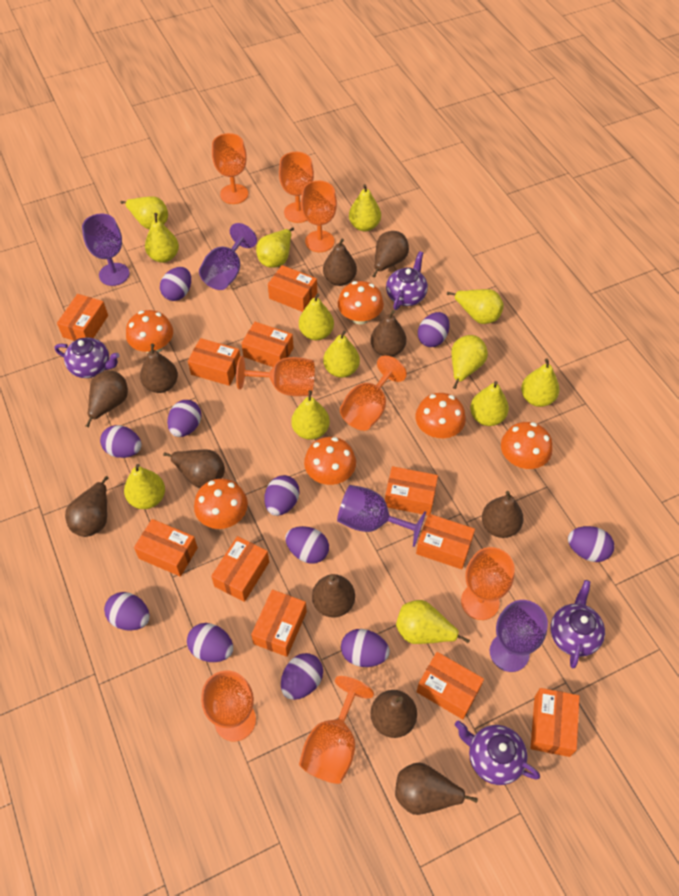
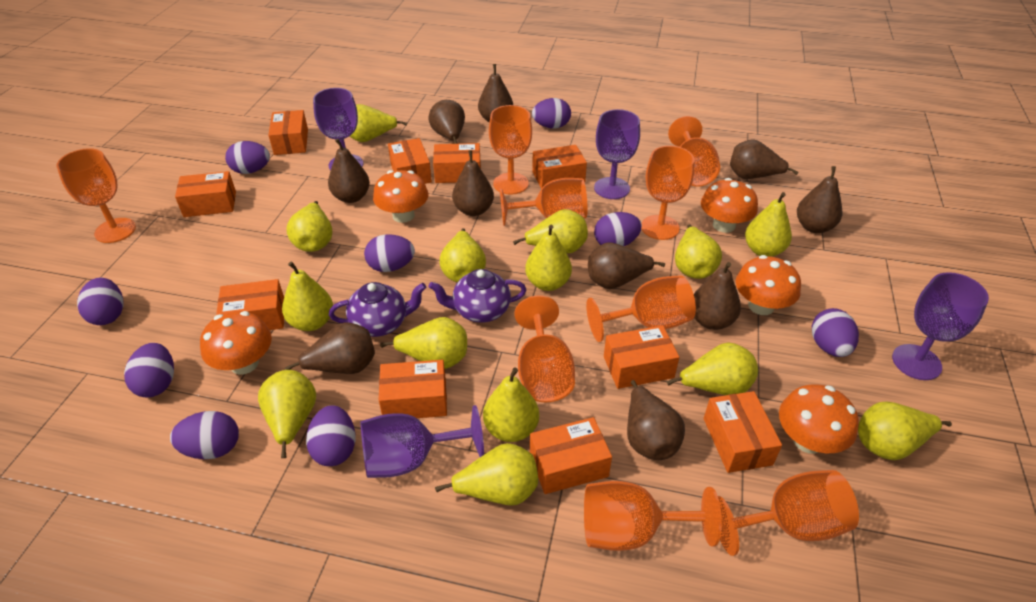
brown pear: [65,476,109,537] [86,371,128,427] [140,344,178,393] [163,449,225,488] [312,574,355,618] [323,238,357,286] [370,310,407,357] [371,690,417,738] [372,231,409,277] [395,762,478,815] [482,491,523,538] = 11 -> [285,322,375,374] [328,139,370,203] [429,100,465,144] [452,150,494,216] [478,64,513,122] [588,243,665,289] [627,380,685,460] [694,262,741,330] [730,139,799,179] [797,166,842,233] = 10
orange box: [57,294,108,341] [134,519,198,577] [188,338,240,386] [211,536,269,602] [241,322,294,367] [251,589,307,657] [268,265,317,312] [385,466,438,515] [416,514,475,569] [417,652,484,720] [531,688,580,757] = 11 -> [175,171,236,217] [216,279,284,330] [268,110,308,155] [379,360,447,418] [388,138,432,184] [433,143,481,183] [530,417,612,494] [532,145,587,189] [604,325,679,389] [704,391,782,473] = 10
orange goblet: [201,671,256,742] [212,133,248,204] [236,356,315,396] [279,152,314,223] [299,676,374,784] [301,181,337,252] [340,355,407,431] [461,547,515,620] = 8 -> [56,148,136,243] [489,105,532,194] [500,178,588,226] [515,295,575,402] [584,481,722,551] [586,275,696,342] [641,146,695,240] [668,116,720,187] [718,470,859,556] = 9
orange mushroom: [126,310,173,353] [194,479,248,529] [304,437,356,485] [338,281,384,325] [415,393,466,438] [501,422,553,469] = 6 -> [200,311,272,374] [373,170,428,223] [701,178,758,233] [736,255,801,315] [779,384,859,454] = 5
purple egg: [100,425,141,458] [104,592,150,631] [160,267,191,301] [167,400,201,437] [187,623,233,662] [264,475,299,516] [281,653,323,700] [285,526,329,564] [341,629,390,667] [418,312,450,347] [568,526,614,562] = 11 -> [77,277,123,325] [124,343,174,397] [170,411,239,459] [225,141,270,174] [306,405,356,466] [364,234,415,272] [532,98,571,128] [594,212,642,246] [812,308,859,357] = 9
purple teapot: [55,337,120,378] [386,251,428,310] [455,720,540,785] [551,580,605,668] = 4 -> [329,282,426,337] [429,269,526,323] = 2
yellow pear: [120,196,168,229] [124,464,165,509] [145,213,179,263] [256,227,294,268] [291,390,330,440] [299,293,334,340] [323,331,360,378] [349,184,381,231] [396,600,470,644] [447,289,504,324] [452,335,488,389] [470,381,509,426] [521,358,559,407] = 13 -> [258,370,316,458] [282,262,333,331] [286,201,332,252] [350,104,407,142] [380,317,467,369] [435,443,538,506] [439,228,486,282] [483,368,539,442] [513,209,588,254] [525,225,572,291] [666,343,758,395] [675,224,722,279] [745,192,792,257] [858,402,952,460] = 14

